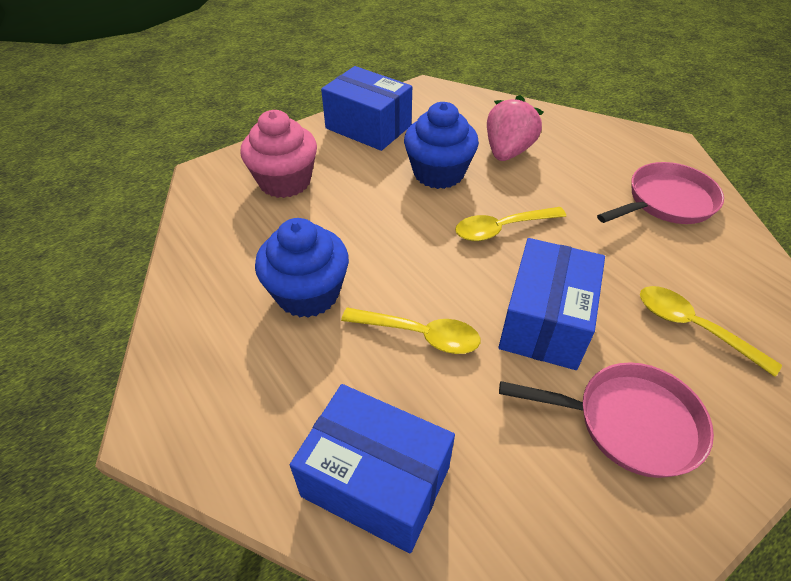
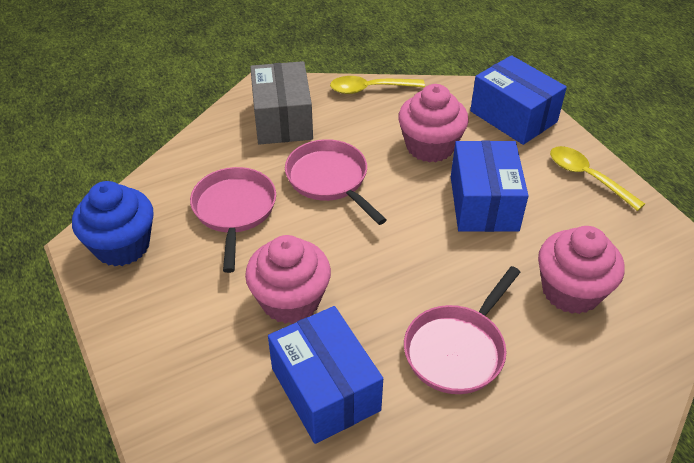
blue cupcake: [255,218,349,318] [404,102,479,189] = 2 -> [72,181,154,266] = 1
grey box: none = 0 -> [250,61,313,145] = 1
pink cupcake: [241,110,317,198] = 1 -> [245,235,331,324] [398,84,469,163] [538,226,624,314] = 3
pink pan: [499,362,714,478] [597,162,724,224] = 2 -> [190,167,276,273] [285,139,387,225] [404,266,521,394] = 3
pink strawberry: [487,95,544,161] = 1 -> none = 0
yellow spoon: [341,308,481,354] [455,207,566,241] [640,286,782,377] = 3 -> [330,76,425,94] [550,146,645,211] = 2

